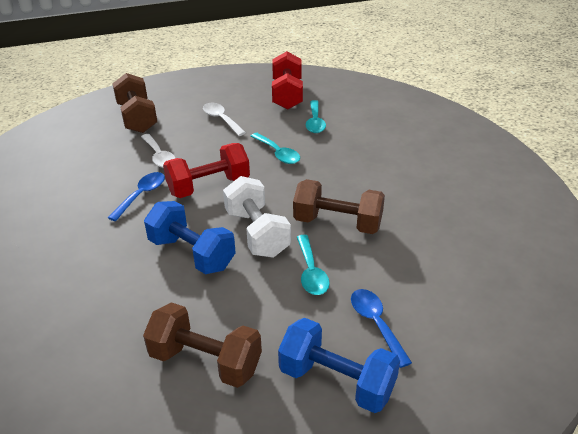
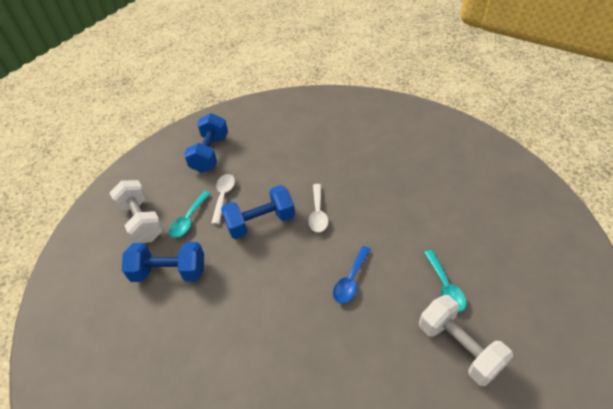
blue dumbbell: [144,201,236,274] [278,318,400,413] = 2 -> [122,242,204,282] [184,113,228,173] [221,185,295,239] = 3
blue spoon: [108,172,165,221] [351,289,412,368] = 2 -> [333,246,371,304] = 1
brown dumbbell: [113,73,157,133] [143,302,262,388] [293,179,385,234] = 3 -> none = 0
red dumbbell: [163,143,250,198] [272,51,303,110] = 2 -> none = 0
turquoise spoon: [251,133,300,164] [297,235,330,295] [306,100,326,133] = 3 -> [169,191,211,238] [424,250,466,312] = 2
white dumbbell: [223,176,291,257] = 1 -> [110,180,164,243] [419,295,513,386] = 2

